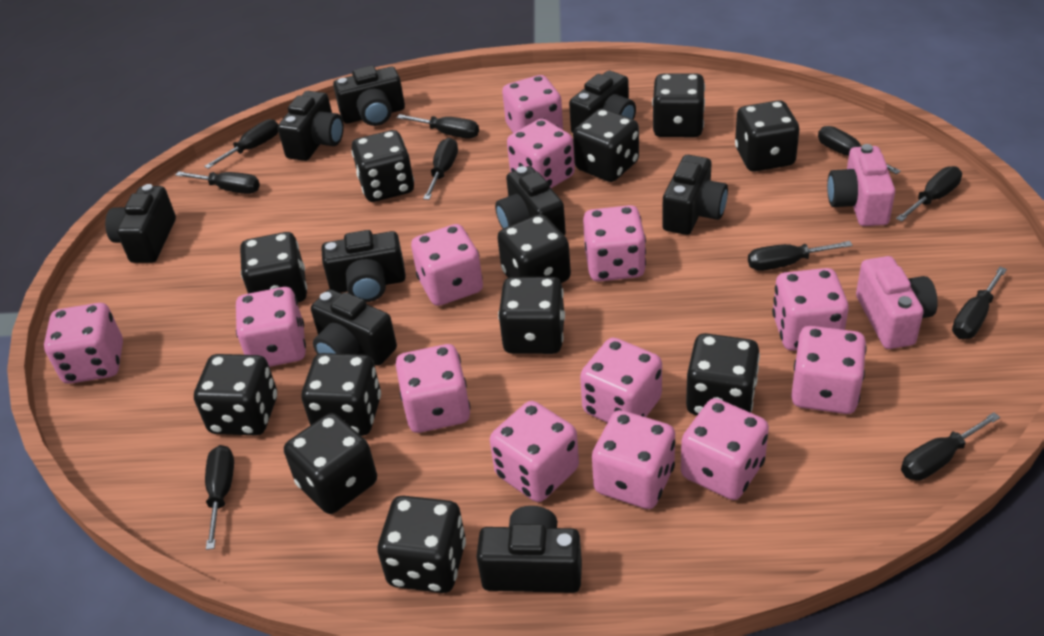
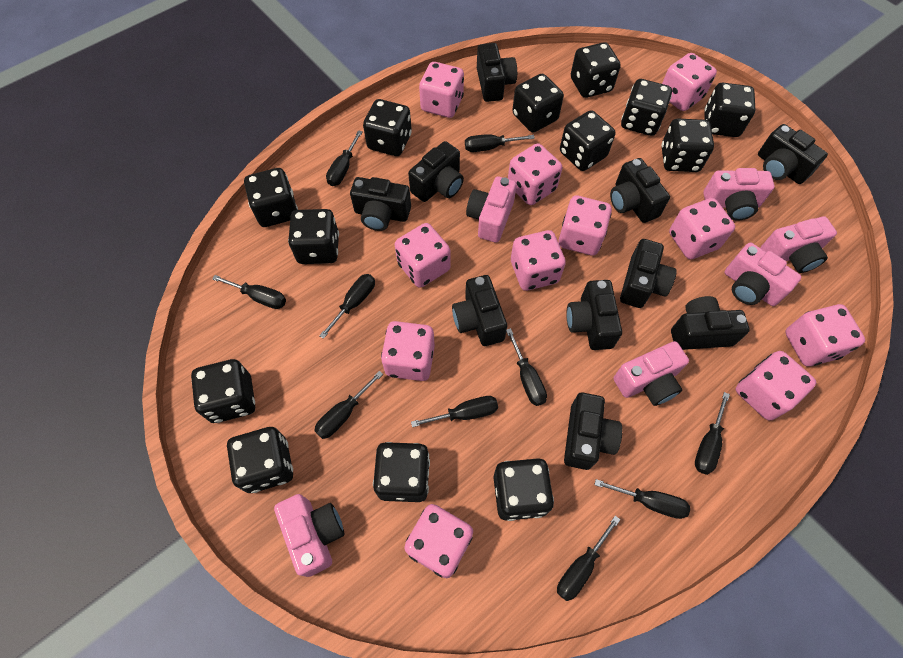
black camera: [105,184,176,263] [278,91,344,161] [311,289,397,366] [322,230,406,302] [333,66,405,126] [476,506,582,593] [495,166,566,236] [569,71,636,133] [662,155,728,235] = 9 -> [350,177,411,231] [408,141,464,202] [452,275,507,346] [477,43,517,102] [564,392,622,470] [566,280,622,350] [610,158,670,223] [620,239,677,308] [671,296,750,350] [758,124,828,184] = 10
black dice: [194,354,277,436] [240,232,307,302] [284,413,377,514] [301,353,381,436] [352,130,414,202] [378,496,466,593] [497,214,571,283] [498,277,565,354] [573,109,639,182] [652,74,705,137] [686,333,760,415] [735,100,799,172] = 12 -> [191,359,255,423] [227,427,293,493] [244,168,298,227] [288,209,339,264] [363,99,412,156] [373,442,430,502] [494,458,554,521] [512,74,564,132] [560,110,615,171] [571,42,621,98] [621,79,672,136] [662,119,714,172] [704,83,755,137] = 13
pink camera: [827,144,895,226] [856,256,938,349] = 2 -> [274,494,344,577] [466,176,517,243] [613,341,689,406] [703,168,775,221] [725,243,801,306] [760,216,837,273] = 6
pink dice: [44,303,123,384] [236,287,306,367] [396,344,470,433] [411,224,483,306] [490,401,579,502] [502,75,563,133] [507,119,575,188] [580,338,662,423] [583,205,646,282] [592,410,675,509] [681,398,769,500] [772,268,849,351] [791,326,867,414] = 13 -> [381,321,435,381] [395,223,451,288] [404,504,473,578] [419,62,464,118] [508,143,562,205] [511,230,566,291] [558,196,612,255] [662,53,717,111] [669,198,735,259] [736,351,816,420] [785,304,865,366] = 11

